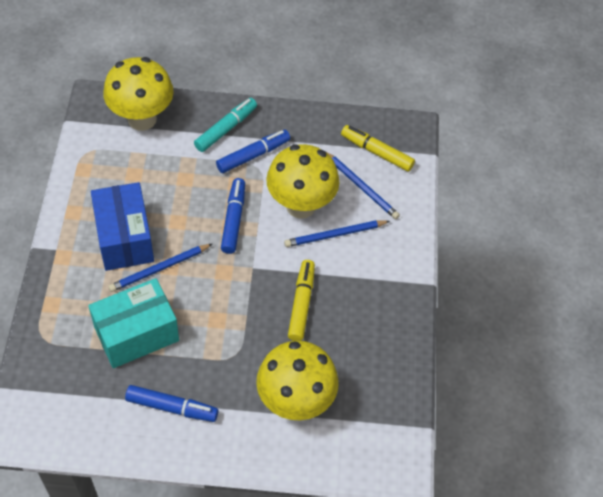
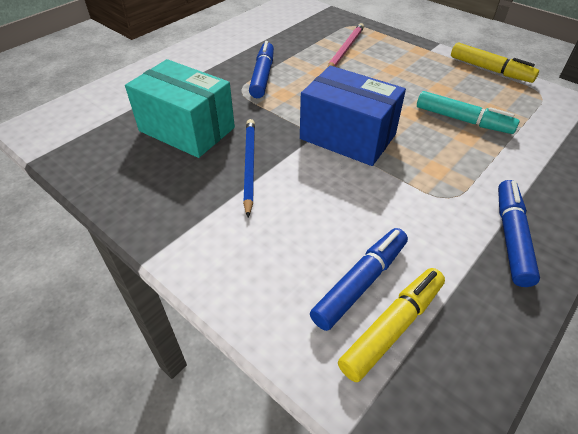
blue pencil: [108,244,212,292] [284,220,390,247] [326,152,400,219] = 3 -> [243,119,255,217] = 1
pink pencil: none = 0 -> [327,23,364,68] = 1
yellow mushroom: [103,57,174,131] [256,341,339,420] [266,144,339,219] = 3 -> none = 0

